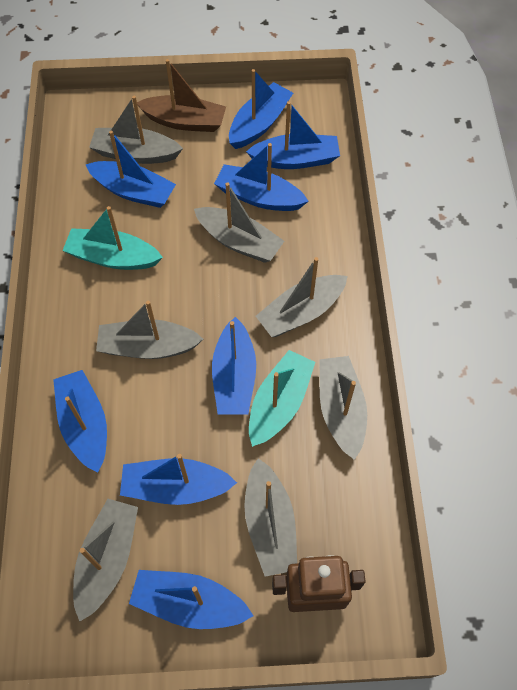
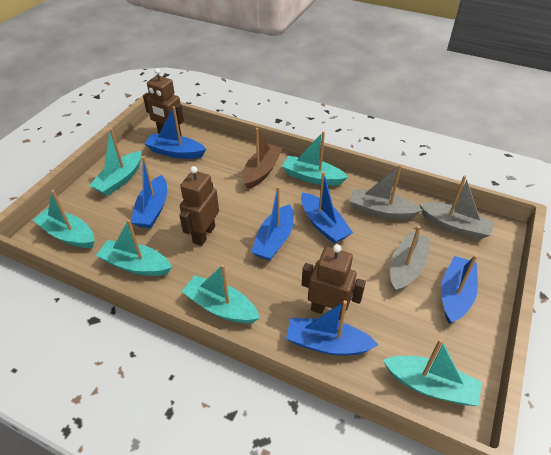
blue boat: [53,370,107,472] [85,131,176,208] [120,454,237,505] [129,570,253,629] [212,317,256,415] [214,143,309,211] [229,69,293,149] [246,101,340,169] = 8 -> [131,156,167,228] [144,106,206,159] [251,186,294,261] [286,300,379,356] [301,172,353,244] [441,255,478,324] = 6
brown robot: [272,555,366,612] = 1 -> [143,68,184,136] [179,166,219,246] [302,244,366,320] = 3
grey boat: [73,499,138,622] [89,96,183,164] [96,301,203,359] [194,182,284,263] [244,458,297,577] [256,257,348,337] [320,356,367,460] = 7 -> [349,164,422,219] [390,226,431,293] [419,175,495,240] = 3
turquoise boat: [63,206,163,270] [249,350,315,447] = 2 -> [33,190,94,248] [89,128,142,196] [96,220,172,276] [181,264,260,324] [282,131,348,186] [383,339,482,406] = 6

